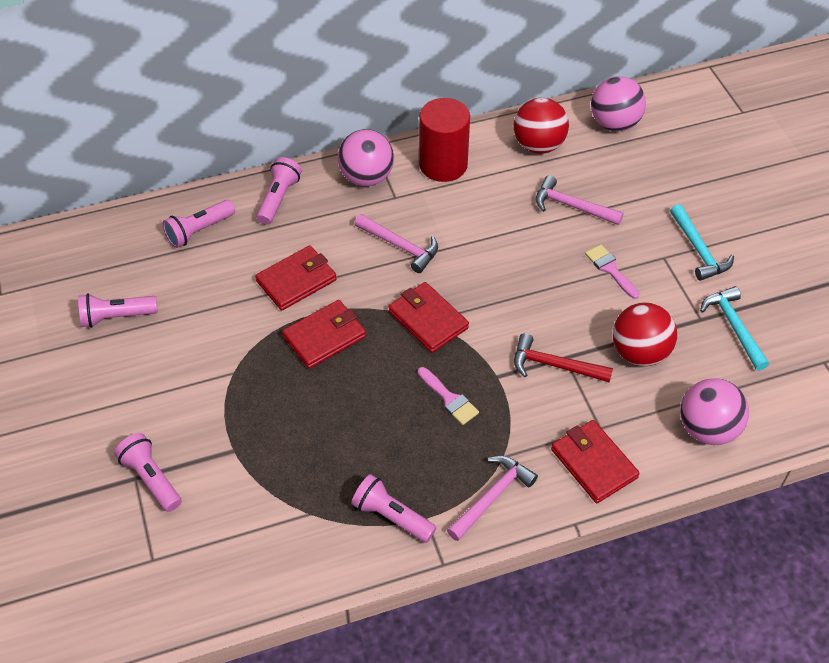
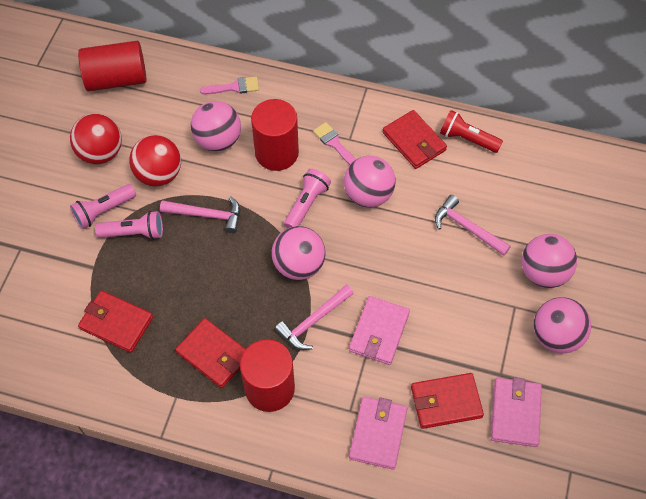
pink ball: [338,129,394,186] [591,76,646,131] [680,378,749,445] = 3 -> [191,101,241,151] [272,226,325,280] [344,156,396,208] [522,234,577,288] [533,297,591,353] = 5
pink flashlight: [78,293,158,328] [114,433,182,512] [163,200,235,248] [256,157,302,225] [351,474,436,543] = 5 -> [70,184,136,229] [95,211,163,240] [284,169,331,228] = 3
pink wallet: none = 0 -> [349,296,410,365] [349,397,407,470] [491,377,542,447] = 3
red cylinder: [419,98,470,182] = 1 -> [78,41,146,91] [240,340,295,412] [251,99,299,171] = 3
red flashlight: none = 0 -> [440,110,503,153] = 1
red hammer: [514,333,613,382] = 1 -> none = 0
turquoise hammer: [670,204,734,281] [700,286,769,371] = 2 -> none = 0

